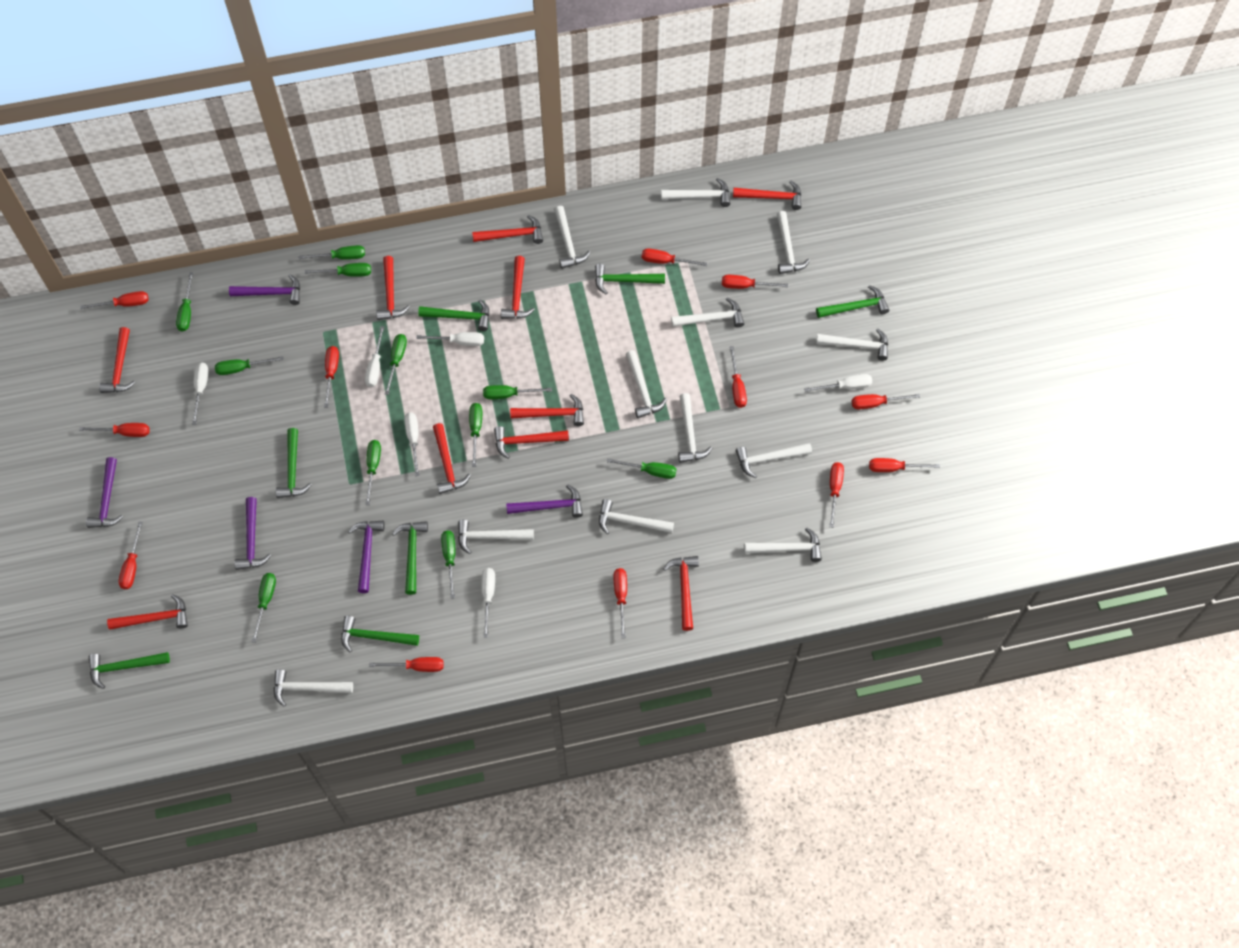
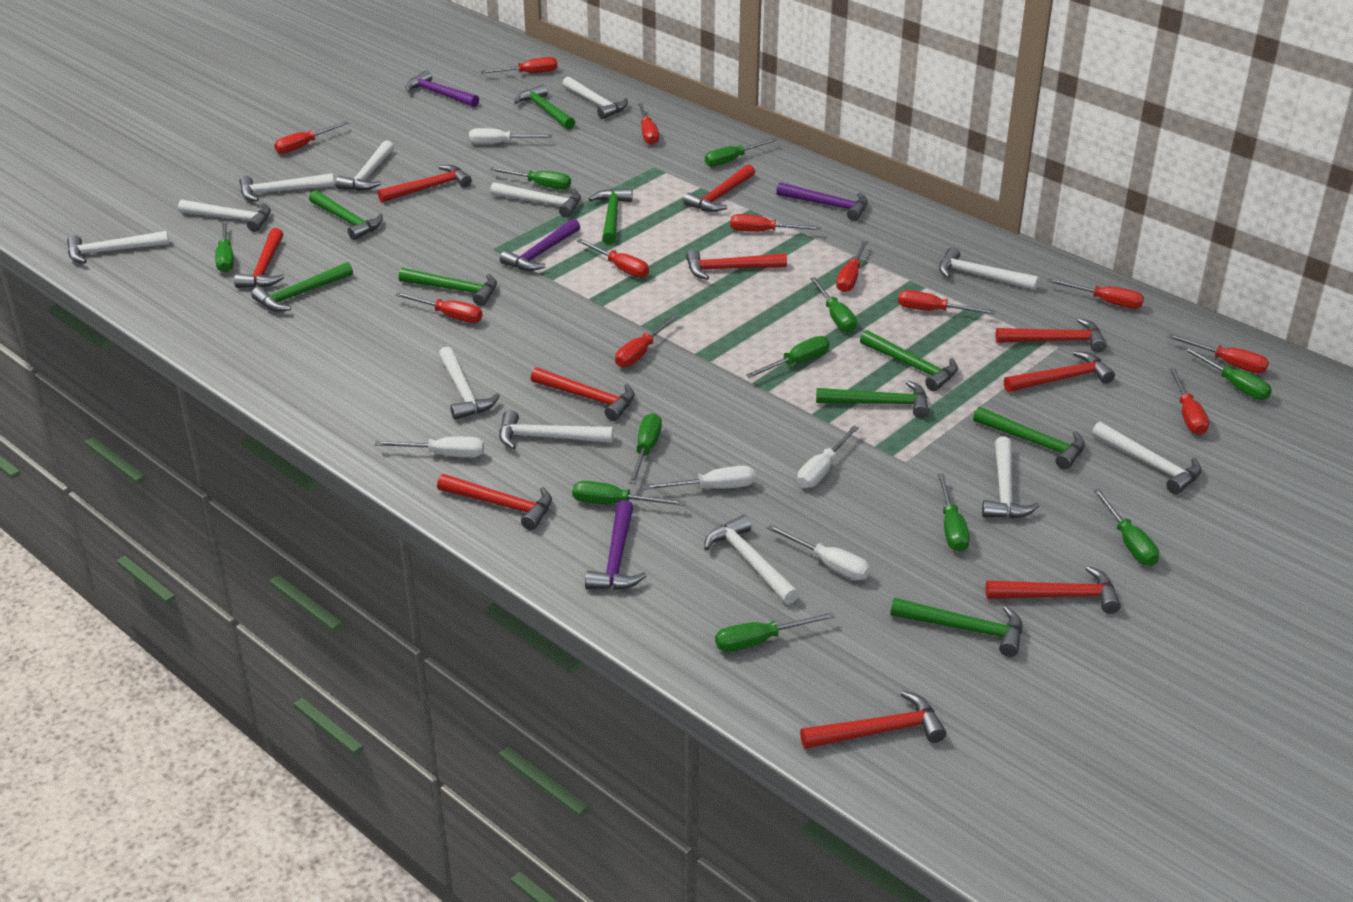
green hammer: [88,652,170,689] [276,428,311,498] [341,616,419,653] [392,521,428,595] [418,299,489,331] [595,264,665,294] [816,285,889,318] = 7 -> [252,262,353,312] [309,190,383,240] [399,268,497,306] [514,85,575,130] [588,189,633,245] [816,381,929,418] [860,330,958,391] [890,598,1022,657] [973,407,1085,470] = 9
purple hammer: [86,457,124,528] [229,274,300,305] [234,497,271,570] [348,521,385,593] [506,484,583,518] = 5 -> [405,70,479,107] [500,219,580,271] [585,500,646,590] [776,182,868,221] = 4
white screwdriver: [192,362,209,425] [365,326,384,387] [404,413,420,476] [416,332,484,346] [481,568,495,638] [804,374,872,392] = 6 -> [375,437,484,458] [469,128,552,144] [643,466,755,490] [767,524,870,580] [797,425,859,488] = 5

